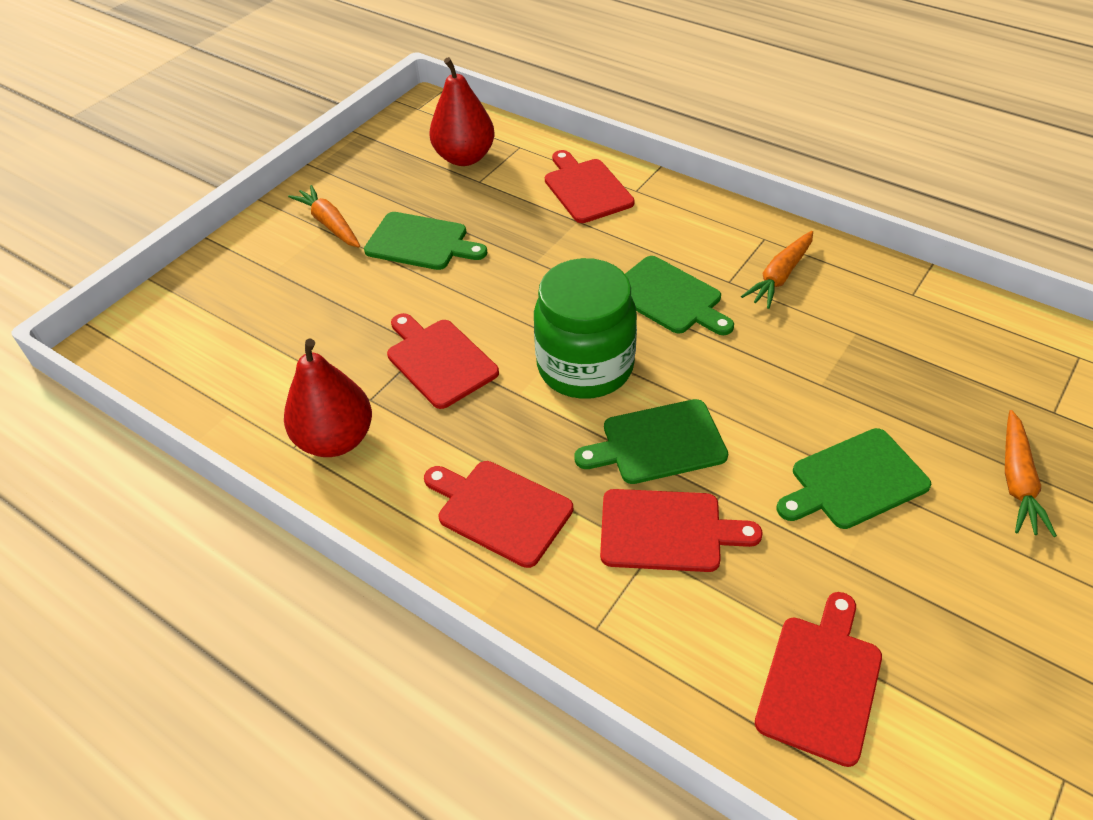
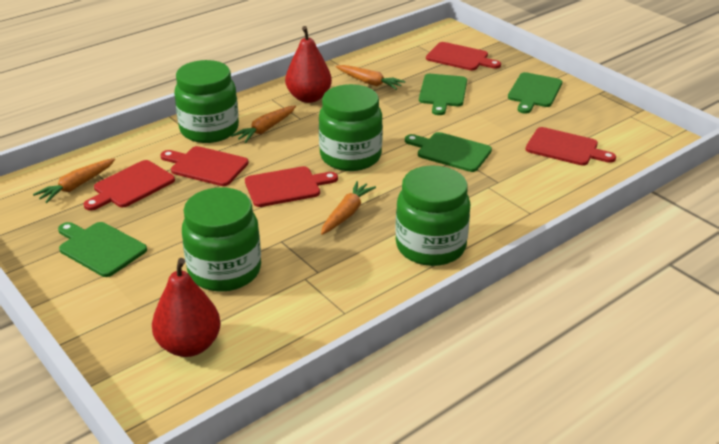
green jar: [534,258,637,399] = 1 -> [174,60,239,143] [182,187,261,292] [319,84,383,171] [395,165,470,266] = 4
orange carrot: [288,185,360,248] [741,231,813,309] [1005,410,1057,537] = 3 -> [33,158,115,203] [231,105,296,143] [321,181,376,235] [336,65,405,90] = 4

